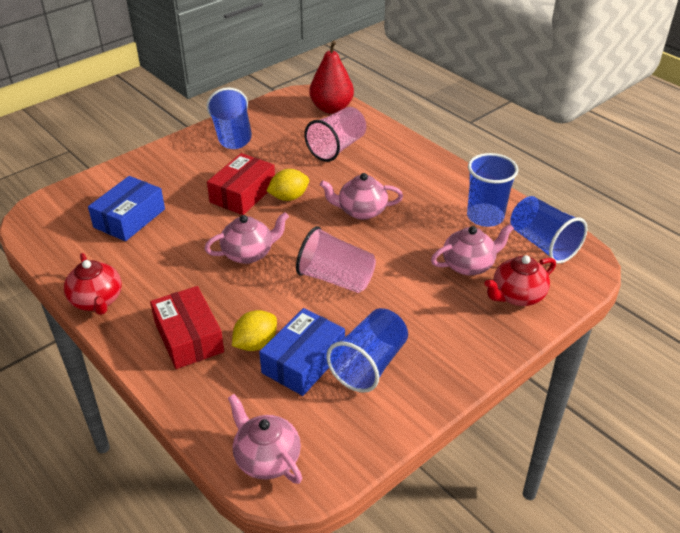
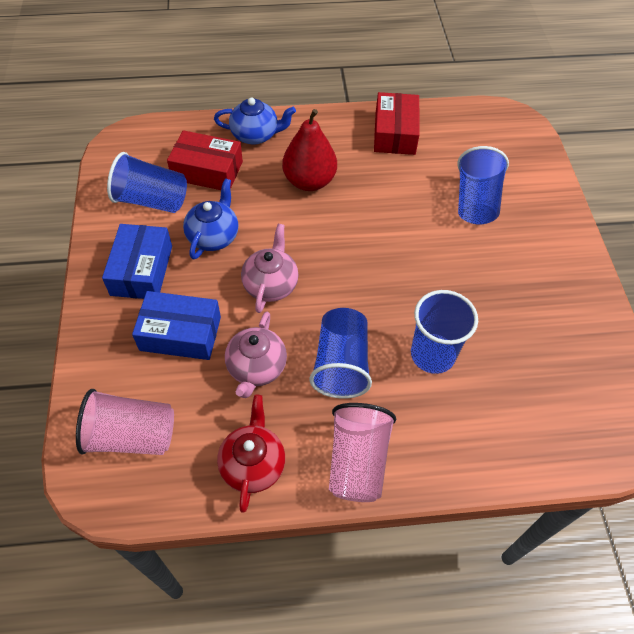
blue teapot: none = 0 -> [183,178,238,260] [214,98,296,144] = 2
pink teapot: [204,212,289,264] [228,394,302,484] [320,173,403,220] [431,224,514,275] = 4 -> [225,312,287,398] [241,224,299,313] = 2
red teapot: [64,253,122,315] [485,255,556,306] = 2 -> [217,395,285,513] = 1
yellow lemon: [232,310,277,351] [267,169,309,201] = 2 -> none = 0

